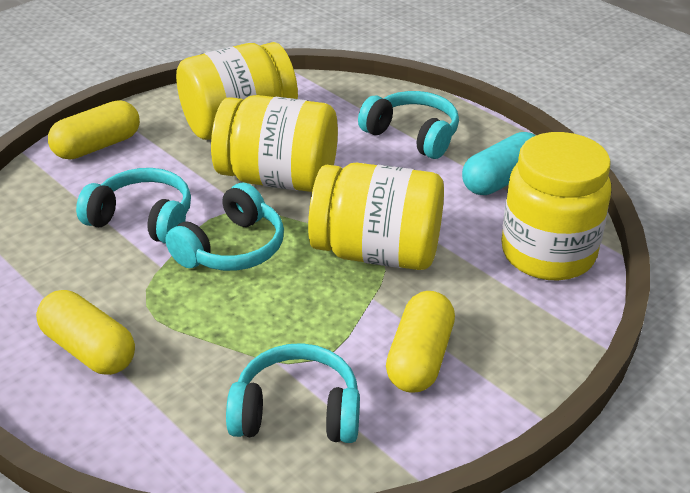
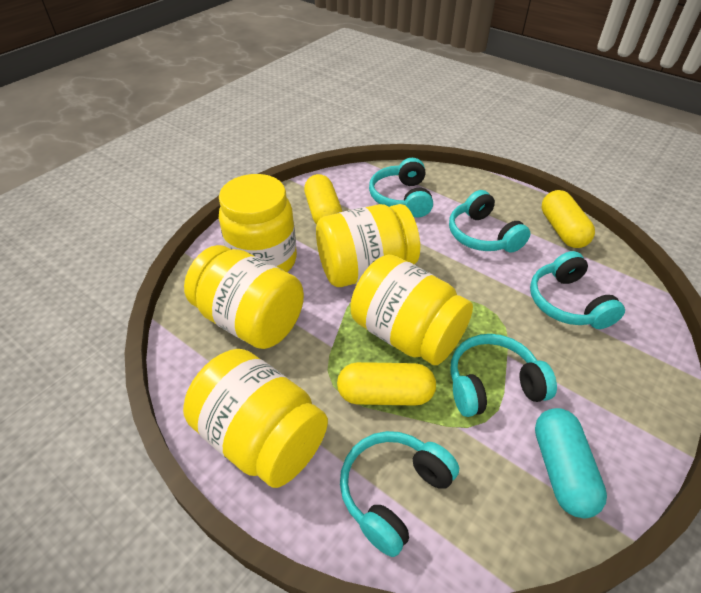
turquoise headphones: [76,168,191,244] [165,183,284,271] [226,343,360,443] [358,91,459,159] = 4 -> [340,431,459,557] [369,158,433,217] [449,190,531,253] [450,334,557,417] [530,251,625,329] = 5
yellow jar: [176,42,298,140] [211,95,338,192] [308,163,444,270] [501,132,611,280] = 4 -> [183,349,328,488] [184,245,304,349] [219,174,297,272] [316,204,420,287] [350,254,473,365] = 5

